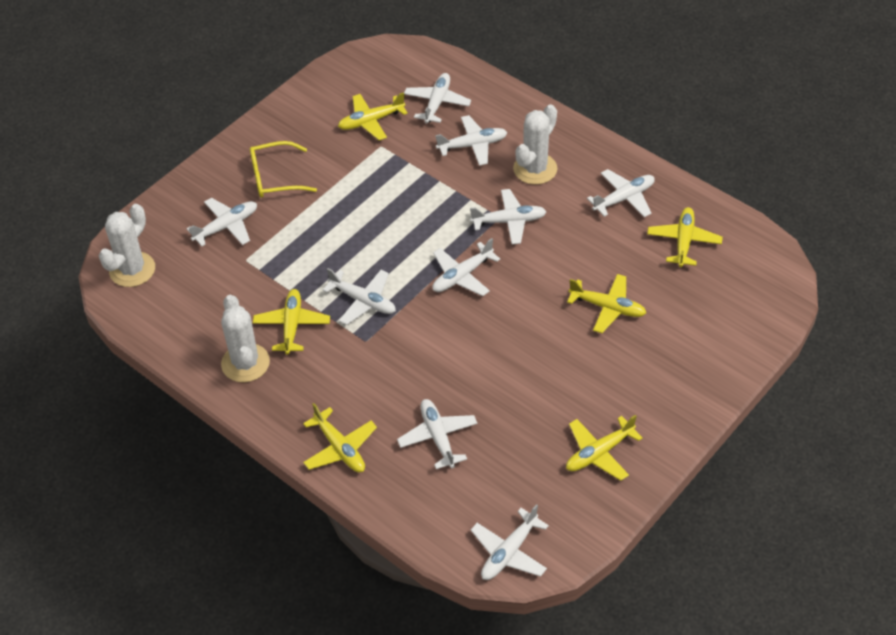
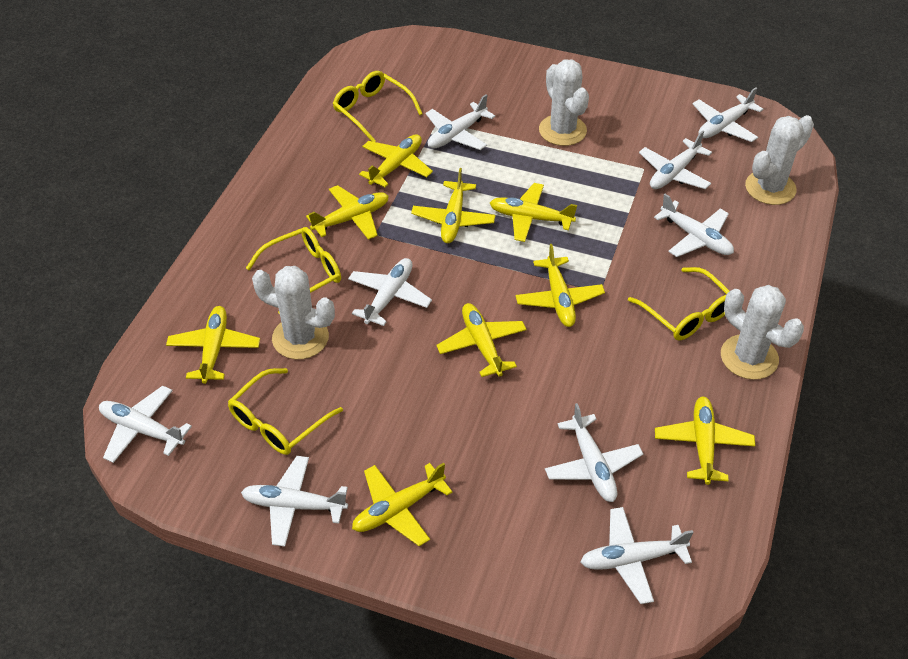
white cactus: [99,204,155,287] [221,295,270,382] [513,104,557,185] = 3 -> [252,266,335,359] [539,59,589,146] [721,285,804,380] [745,115,814,205] = 4
yellow glasses: [250,141,317,198] = 1 -> [228,368,343,455] [246,227,341,314] [333,71,423,142] [628,267,729,340] = 4
yellow plane: [253,289,330,355] [303,403,377,473] [338,92,408,140] [566,415,643,481] [567,274,646,333] [647,207,723,267] = 6 -> [166,306,260,384] [306,185,389,240] [352,463,453,546] [359,134,433,187] [411,168,496,243] [436,303,527,377] [490,183,577,242] [515,244,605,327] [655,397,755,485] = 9

